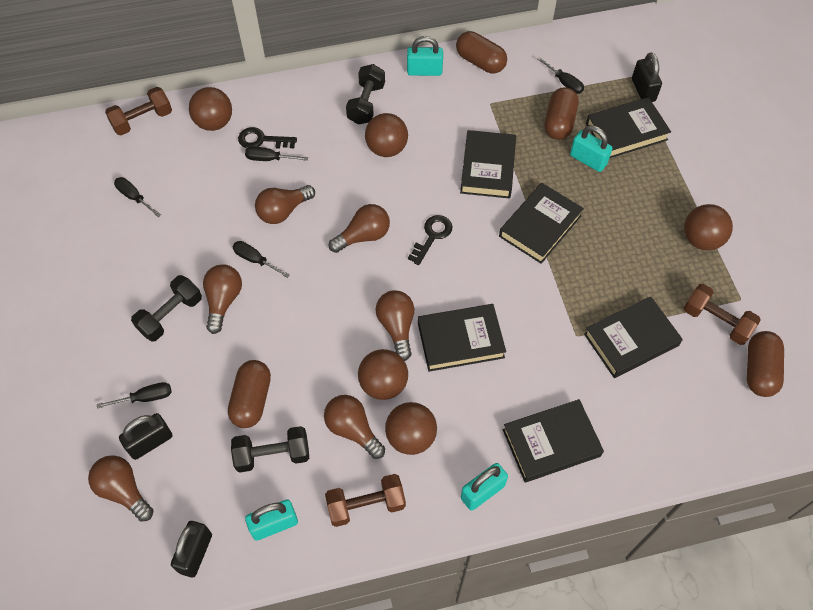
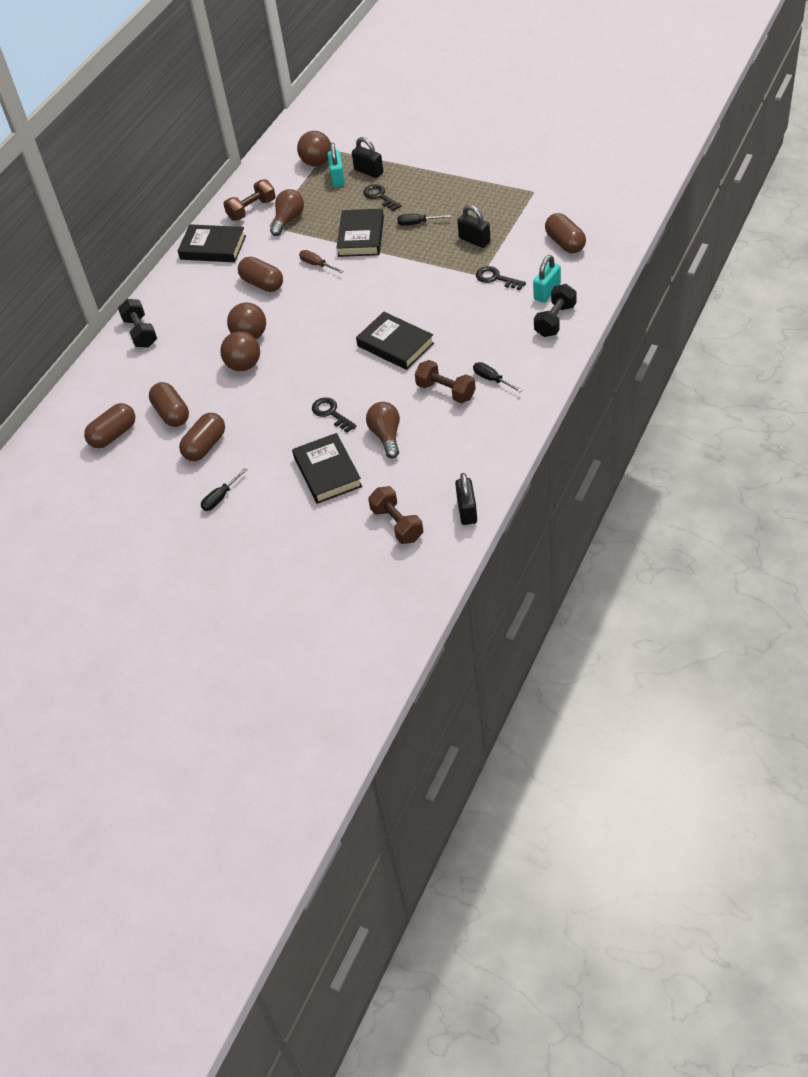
black book: [418,304,506,372] [460,130,516,198] [499,183,584,264] [503,399,604,483] [584,296,683,378] [586,97,671,158] = 6 -> [178,224,246,262] [292,433,362,504] [337,209,384,257] [356,312,434,370] = 4
black dumbbell: [131,275,202,341] [231,426,309,472] [346,64,385,125] = 3 -> [118,299,157,348] [534,284,577,337] = 2
black key: [238,127,297,149] [408,215,453,265] = 2 -> [312,397,357,433] [363,184,402,211] [476,266,526,290] = 3
black screwdriver: [97,382,171,409] [114,177,161,217] [232,241,290,278] [245,146,308,161] [537,57,584,94] = 5 -> [201,468,248,511] [397,214,451,226] [473,362,522,392] = 3
brown ball: [189,87,232,131] [358,349,408,400] [365,113,408,157] [385,402,437,455] [684,204,733,250] = 5 -> [220,331,260,371] [227,303,266,339] [297,131,331,167] = 3
brown capsule: [228,360,271,428] [456,31,507,74] [544,87,578,140] [747,331,784,397] = 4 -> [84,403,135,448] [149,382,189,427] [179,413,225,461] [238,256,283,292] [545,213,586,253] = 5
brown light bulb: [88,455,153,522] [203,264,242,334] [255,185,315,224] [324,395,385,459] [329,204,390,253] [376,290,414,361] = 6 -> [270,189,304,236] [366,402,400,458] = 2
brown screwdriver: none = 0 -> [299,250,343,273] = 1
turquoise padlock: [245,499,298,541] [407,36,443,76] [461,463,508,511] [570,125,613,172] = 4 -> [327,142,345,187] [533,255,561,303] = 2

